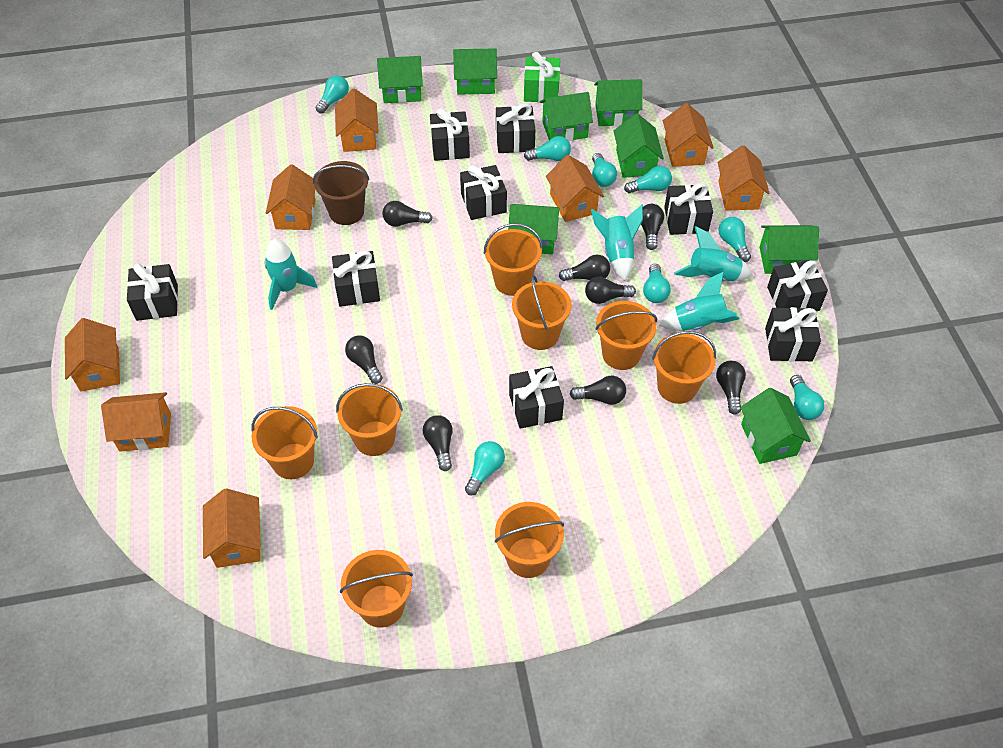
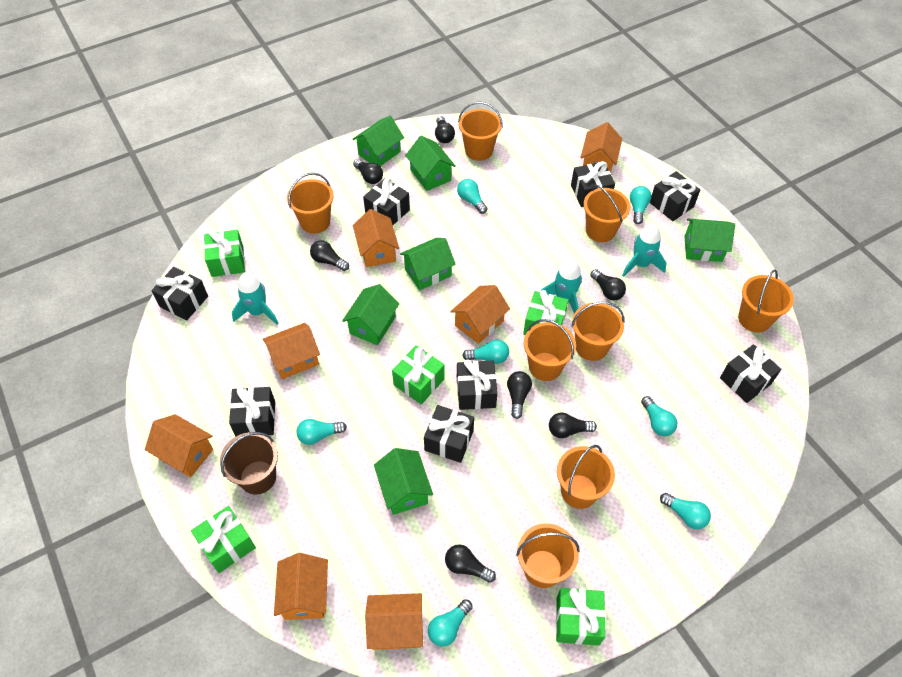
black gift: [127,263,178,321] [332,251,380,307] [430,108,470,161] [460,165,507,220] [496,103,535,153] [509,366,564,429] [664,183,713,235] [765,307,821,362] [767,260,828,311] = 9 -> [151,267,208,320] [229,386,275,437] [363,178,410,225] [424,405,474,463] [457,360,498,410] [571,161,615,207] [650,171,700,221] [720,344,781,403] = 8
black light bulb: [345,335,383,384] [383,201,433,227] [423,415,453,471] [559,254,610,281] [570,376,626,405] [585,277,636,304] [641,204,664,250] [716,361,746,415] = 8 -> [310,240,349,271] [353,159,383,184] [435,116,455,143] [445,544,496,583] [507,371,532,419] [549,413,597,438] [590,269,626,300] = 7
green gift: [524,52,560,103] = 1 -> [191,506,256,573] [204,229,245,277] [392,345,445,404] [523,290,569,335] [556,588,606,646] = 5
green house: [377,56,423,103] [453,48,497,94] [508,204,560,254] [540,92,593,141] [594,79,642,126] [614,113,664,178] [740,388,811,464] [760,225,819,274] = 8 -> [342,284,399,345] [352,116,404,166] [374,448,433,515] [400,238,456,290] [405,136,455,191] [684,219,735,262] = 6
orange house: [65,318,120,391] [101,392,171,452] [203,488,261,568] [266,164,316,230] [335,89,379,152] [546,155,604,222] [663,103,714,167] [717,146,769,211] = 8 -> [145,414,213,478] [263,323,320,379] [274,553,328,620] [353,209,399,267] [365,593,423,650] [450,285,510,344] [580,122,622,173] = 7
turquoise light bulb: [316,75,349,114] [465,441,505,495] [524,136,571,161] [592,153,617,187] [624,166,672,193] [643,264,671,303] [718,217,751,262] [790,375,824,420] = 8 -> [296,419,347,445] [428,599,473,647] [457,179,487,214] [462,339,509,364] [630,186,652,224] [641,396,677,436] [660,493,711,529] = 7
turquoise rocket: [264,239,318,310] [591,205,643,281] [659,272,739,331] [674,226,753,282] = 4 -> [232,272,279,325] [541,259,582,313] [622,224,667,277] = 3

